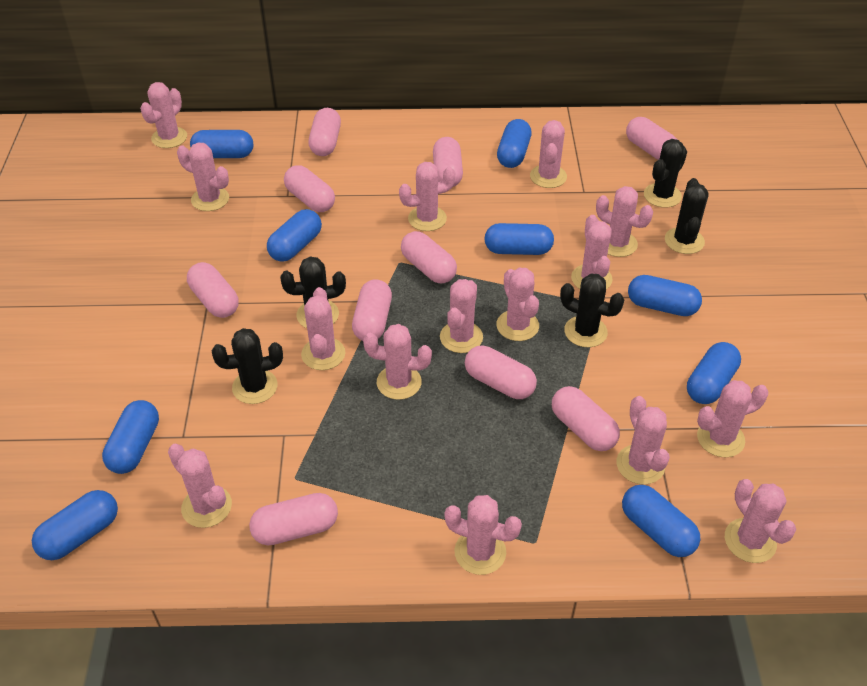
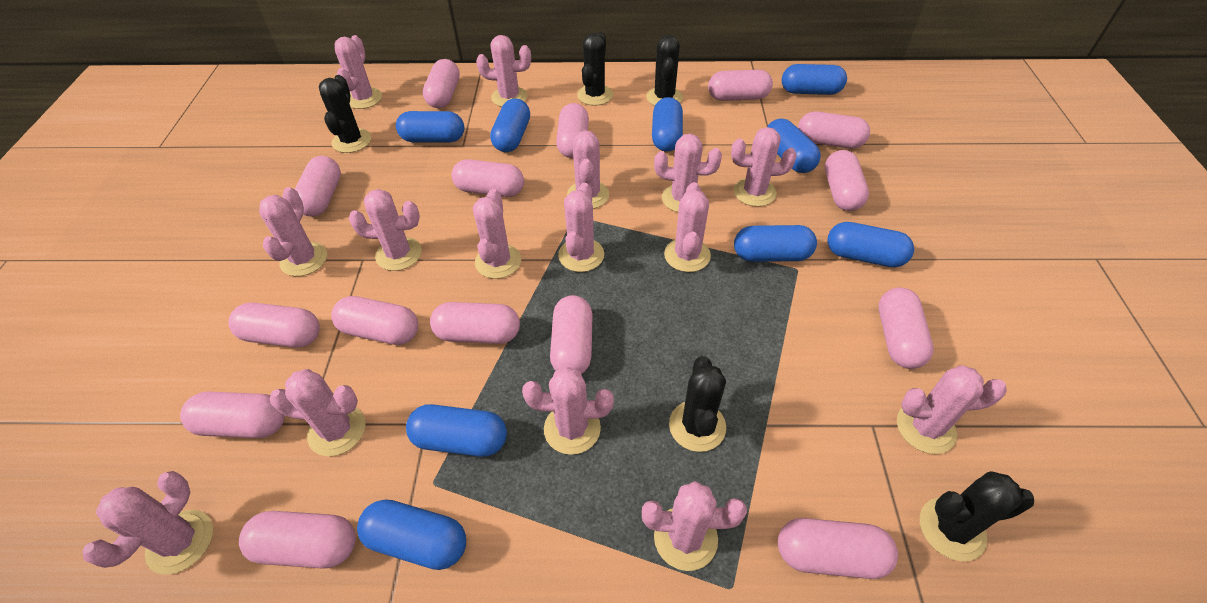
pink capsule: [187,262,239,318] [249,493,338,545] [284,165,335,212] [309,108,341,156] [352,280,392,341] [401,231,457,284] [433,137,463,187] [465,346,537,399] [552,386,620,451] [626,117,678,160] = 10 -> [180,391,285,438] [228,303,320,348] [239,511,356,569] [294,156,341,217] [331,296,418,345] [423,59,460,108] [430,302,520,344] [452,159,524,197] [550,295,593,374] [556,103,589,158] [708,70,773,101] [778,518,898,579] [798,111,870,149] [825,150,869,211] [878,287,934,369] = 15

